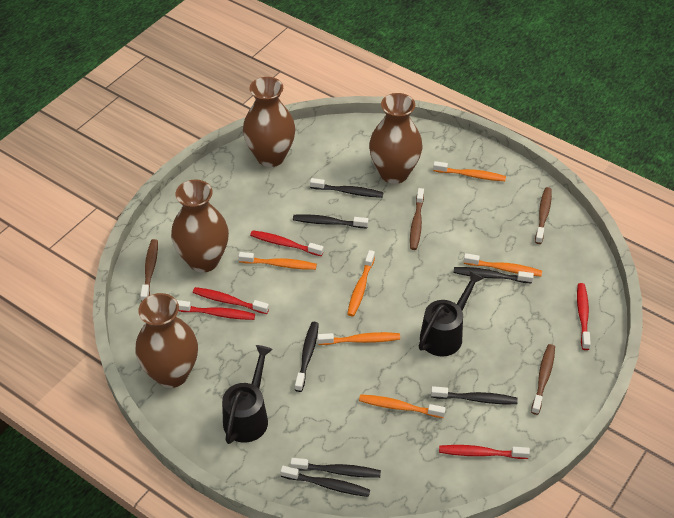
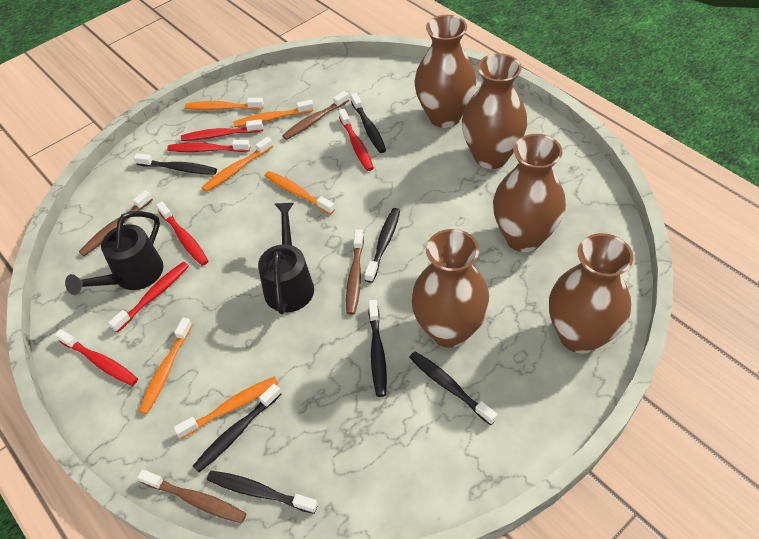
brown vase: [135,293,198,388] [171,180,229,273] [243,77,295,167] [369,93,422,184] = 4 -> [411,229,490,348] [415,15,476,128] [462,53,527,169] [493,134,566,252] [549,233,633,354] = 5
red toothbrush: [177,300,255,320] [193,287,269,314] [250,230,324,256] [439,445,530,459] [577,283,591,350] = 5 -> [55,329,138,386] [108,262,189,332] [156,202,208,266] [167,140,250,152] [181,119,263,141] [339,109,374,171] = 6

